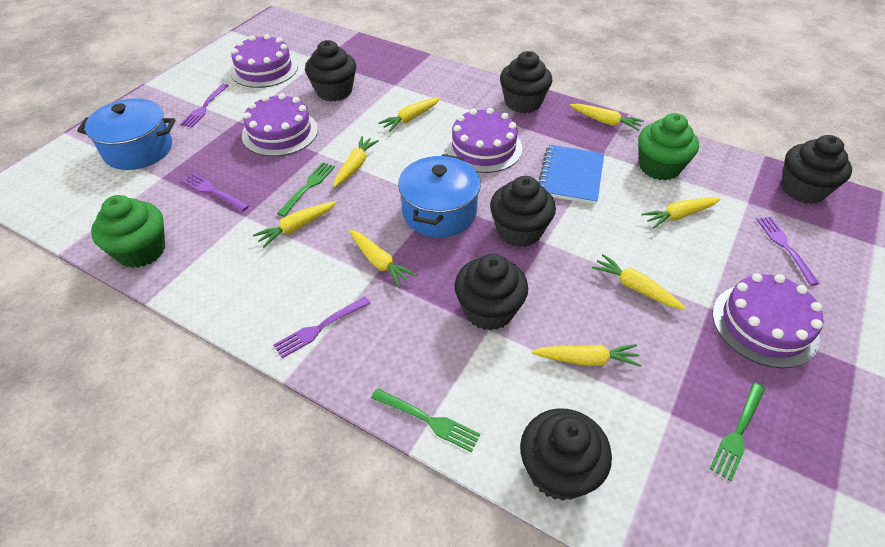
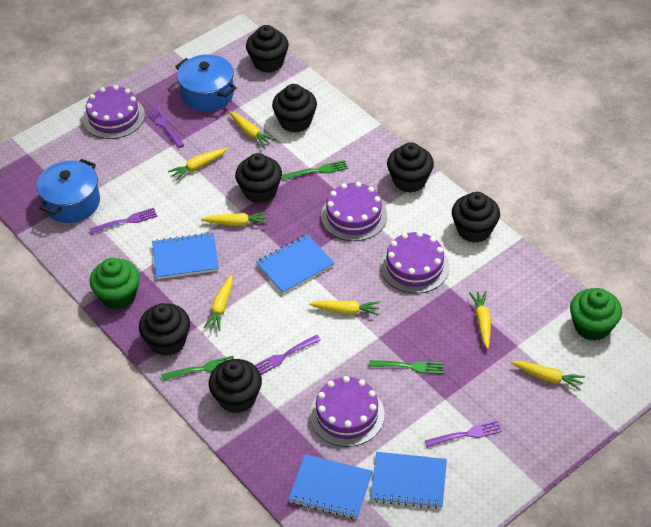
black cupcake: [305,40,356,101] [454,254,528,331] [490,176,556,247] [500,51,552,113] [520,408,612,501] [781,135,852,204] = 6 -> [139,303,190,356] [209,359,262,413] [235,153,282,203] [246,25,289,73] [272,84,317,133] [387,143,434,193] [452,192,500,243] = 7
blue notebook: [538,145,604,205] = 1 -> [152,232,219,279] [256,234,335,294] [288,454,373,519] [370,452,447,509] = 4
yellow carrot: [253,201,336,248] [334,136,379,187] [349,230,416,288] [378,97,440,132] [532,344,642,367] [570,104,644,131] [592,254,686,310] [641,198,720,228] = 8 -> [168,148,227,181] [201,212,268,226] [203,275,233,331] [229,111,275,148] [309,301,380,316] [469,291,491,349] [511,361,585,391] = 7

